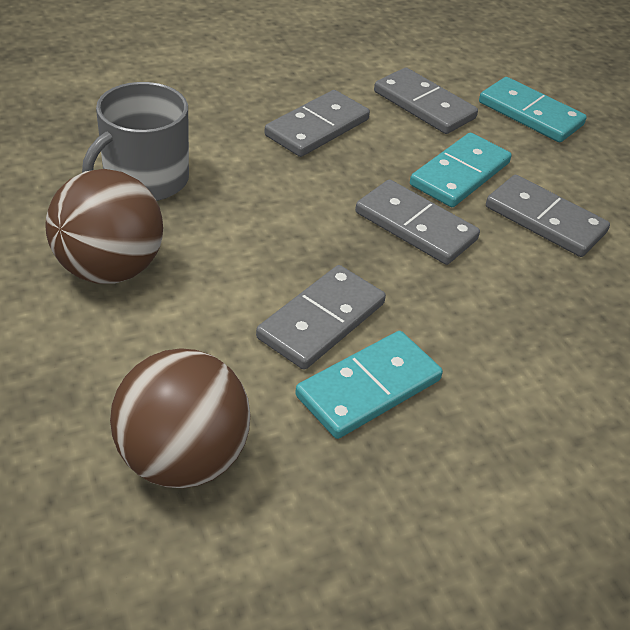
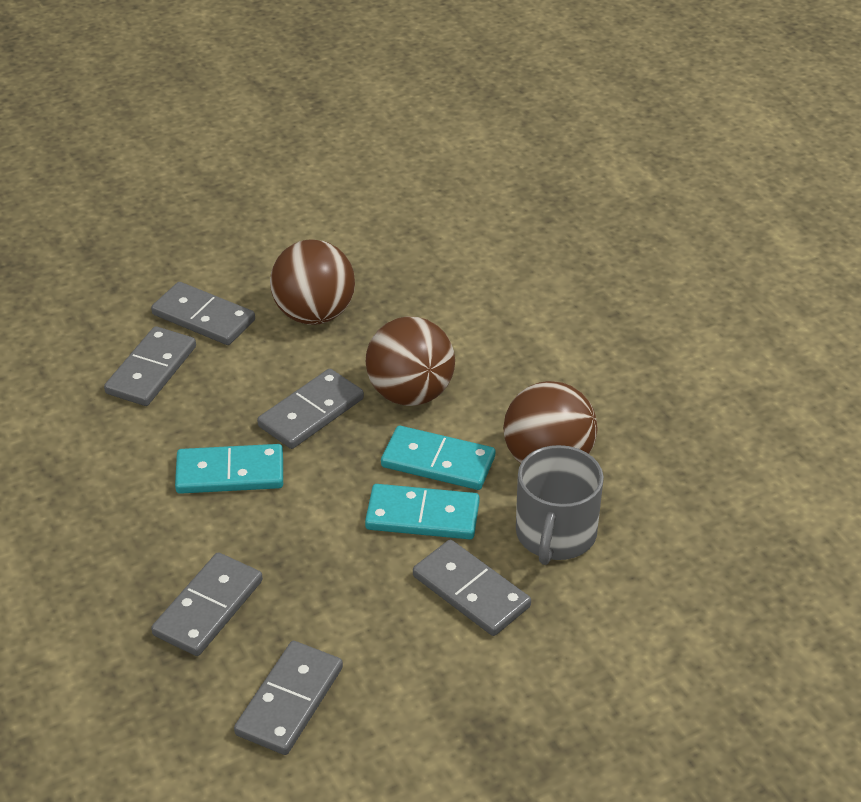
brown ball: [45,169,163,284] [110,348,250,488] = 2 -> [270,239,355,325] [366,317,455,406] [504,381,597,464] = 3
grey domino: [256,265,386,370] [264,90,370,157] [355,179,480,265] [374,68,478,134] [486,175,610,257] = 5 -> [104,326,196,406] [151,282,255,345] [151,552,263,656] [234,641,343,755] [257,369,364,449] [413,540,531,636] = 6

